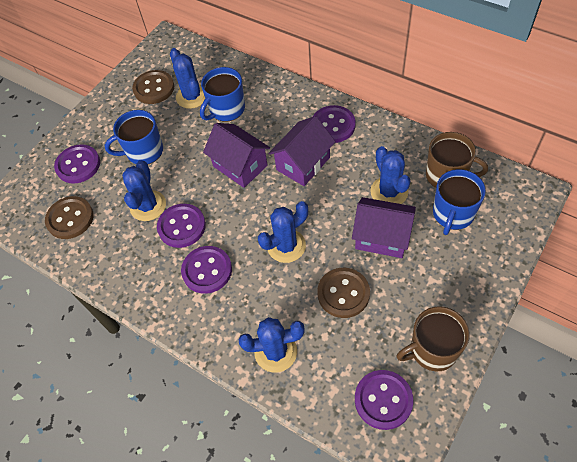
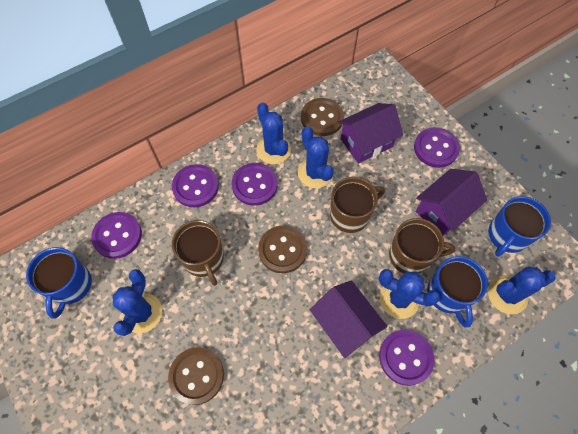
brown mug: [396,306,470,371] [426,132,488,188] = 2 -> [172,220,224,286] [330,177,385,233] [389,218,455,274] = 3

